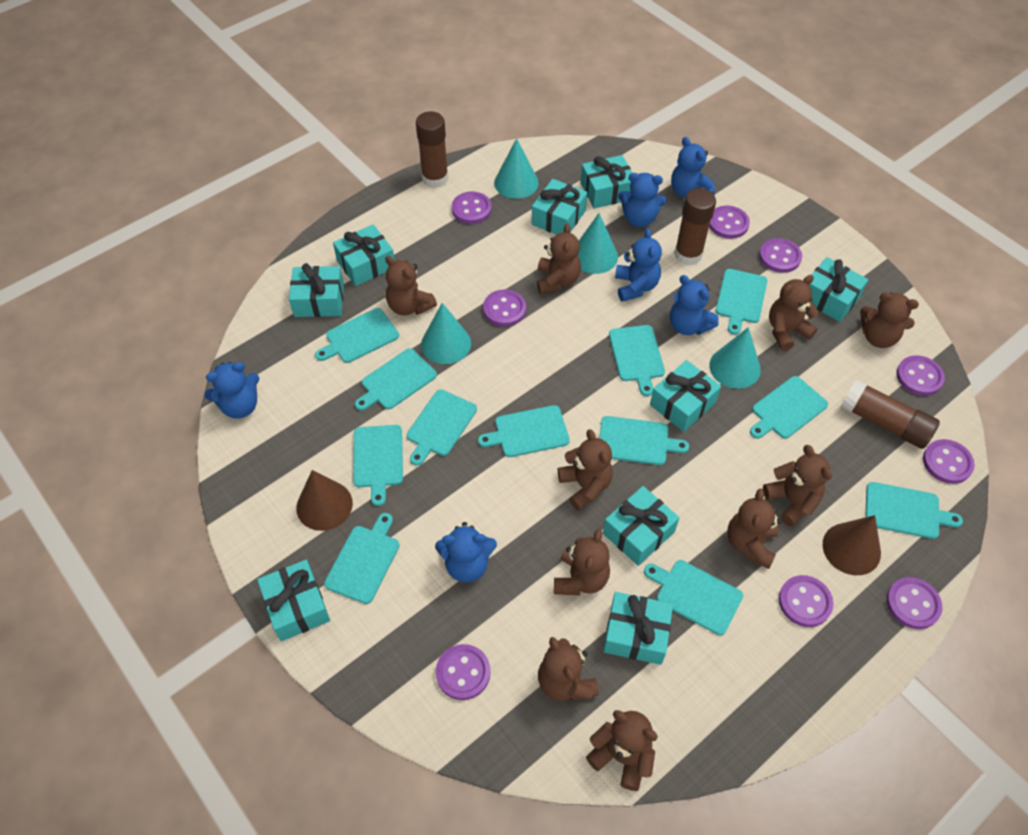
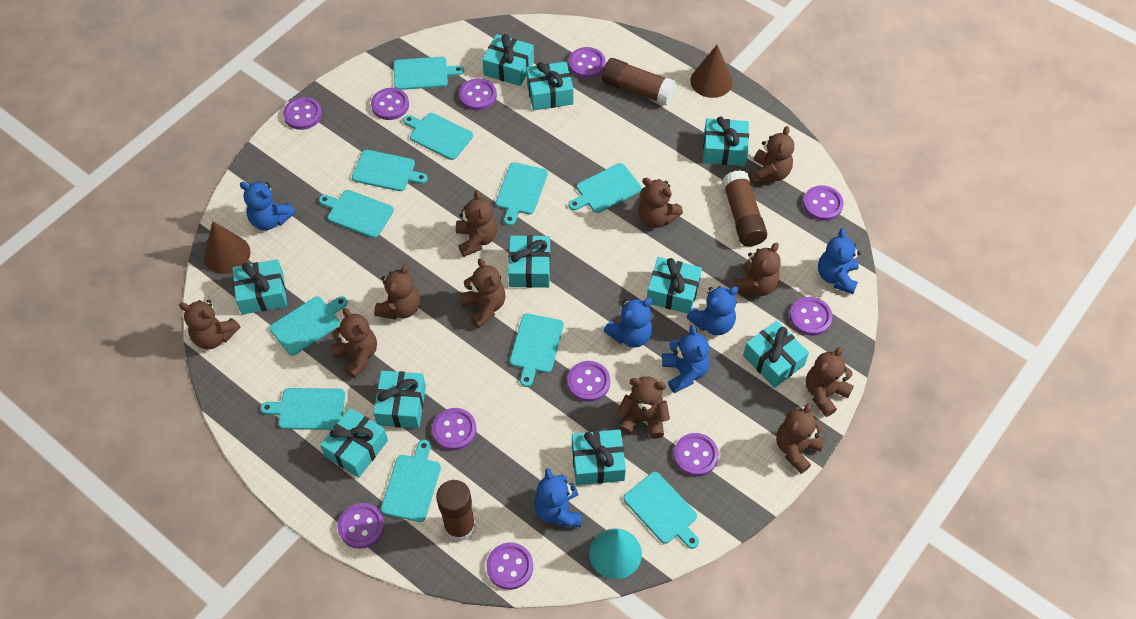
brown teddy bear: [385,256,437,315] [537,223,581,294] [538,637,599,701] [554,529,610,596] [558,429,613,511] [586,710,658,791] [727,488,782,569] [763,445,832,527] [769,275,819,351] [860,292,919,348] = 10 -> [179,300,240,349] [330,308,377,378] [374,264,420,320] [456,190,497,257] [460,258,505,328] [617,376,670,439] [638,178,683,228] [732,243,781,296] [749,126,794,184] [776,403,825,474] [806,347,854,417] = 11
purple button: [436,644,490,700] [452,191,492,224] [483,289,526,327] [709,206,750,239] [759,238,802,273] [779,575,833,627] [886,577,942,629] [896,355,945,396] [923,439,975,484] = 9 -> [283,97,322,130] [338,503,384,549] [371,88,409,120] [432,408,476,450] [459,78,497,111] [486,543,533,590] [567,361,610,402] [569,47,605,78] [674,433,719,476] [790,297,833,336] [803,185,844,221] = 11
turquoise cone: [421,303,471,364] [494,138,539,199] [578,213,618,274] [709,327,761,389] = 4 -> [589,528,642,579] = 1
turquoise cutting board: [315,308,399,363] [324,513,400,604] [353,425,403,506] [355,348,437,411] [407,389,477,466] [478,405,570,457] [599,416,689,465] [609,325,665,396] [644,560,743,636] [716,269,767,335] [750,376,828,439] [865,482,963,539] = 12 -> [261,388,345,430] [270,296,348,356] [319,190,394,238] [352,150,428,191] [381,440,441,522] [394,57,464,90] [403,113,473,160] [496,162,548,226] [510,314,564,387] [569,163,642,213] [623,472,699,549] = 11
turquoise gift: [257,560,330,641] [289,263,344,317] [333,224,395,286] [531,179,587,235] [581,155,632,209] [603,486,679,566] [603,592,673,665] [650,360,721,432] [809,257,868,322] = 9 -> [233,259,287,315] [320,408,388,478] [373,371,426,429] [482,34,534,86] [508,235,550,288] [526,61,573,110] [572,429,626,485] [647,257,702,314] [703,116,749,166] [743,321,809,388] = 10

